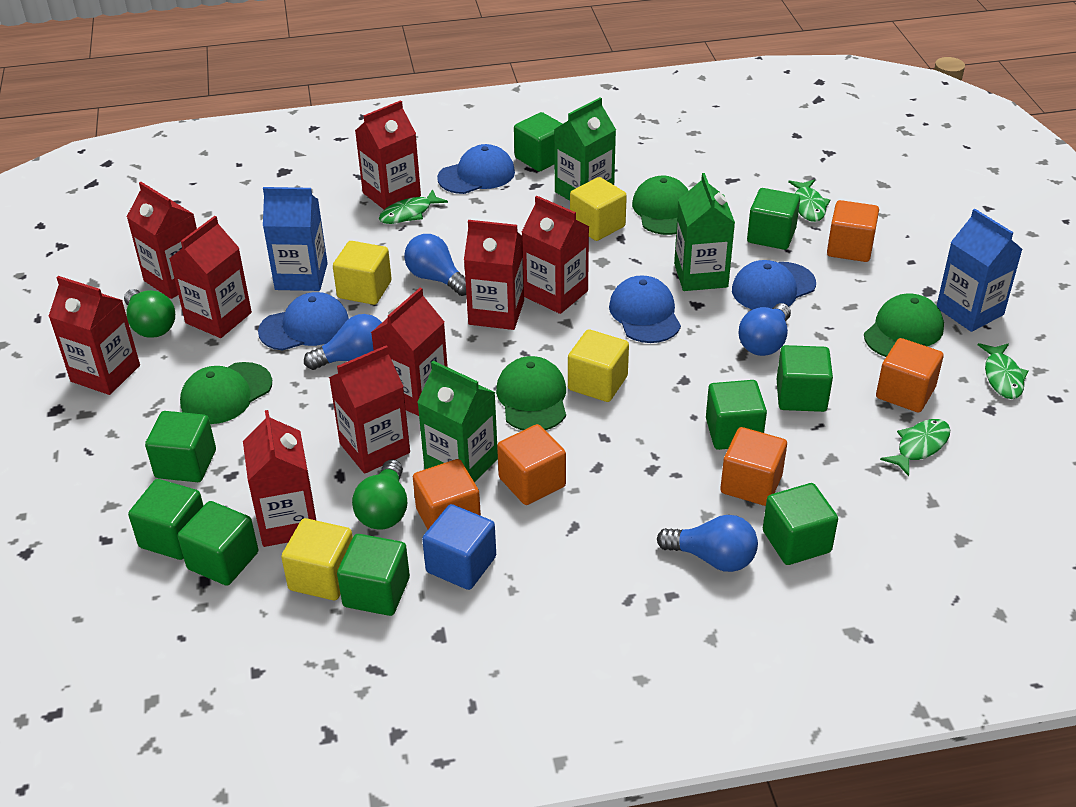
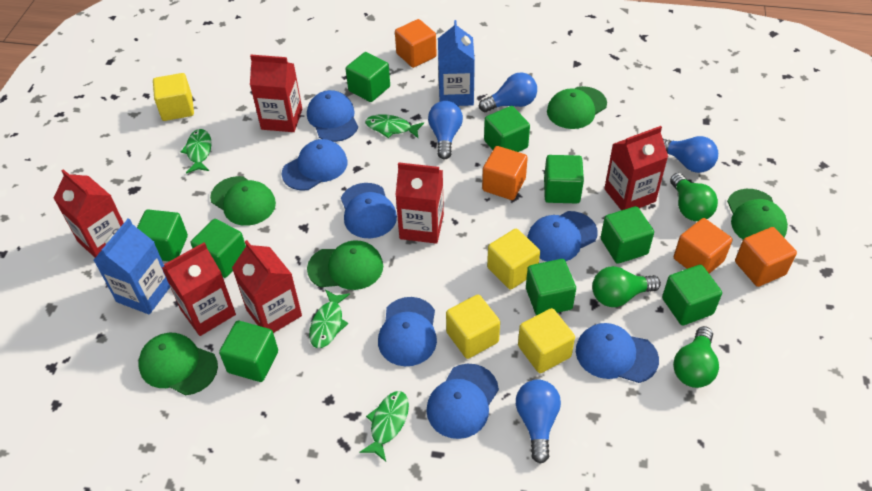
blue cap: [258,292,349,351] [437,144,515,194] [609,275,681,343] [732,260,816,310] = 4 -> [282,139,348,191] [307,90,358,142] [341,183,397,238] [378,297,437,366] [426,364,499,439] [527,211,598,262] [576,323,659,383] = 7
blue cube: [422,504,496,590] = 1 -> none = 0
green cap: [180,362,272,424] [496,356,566,430] [632,176,689,235] [864,293,944,357] = 4 -> [138,333,218,395] [210,176,276,226] [307,240,383,290] [547,86,607,129] [727,189,788,239] = 5
green carton: [417,361,498,482] [554,97,616,201] [674,173,735,291] = 3 -> none = 0
green light bulb: [124,289,175,338] [352,459,407,530] = 2 -> [592,266,661,307] [670,173,718,221] [673,326,719,388] = 3
orange cube: [413,459,481,529] [497,424,566,505] [720,427,787,506] [827,200,879,262] [876,338,944,413] = 5 -> [395,19,437,68] [482,146,528,200] [674,218,733,274] [735,227,797,287] = 4
red carton: [48,276,140,395] [127,182,197,299] [169,216,252,338] [243,410,316,547] [329,345,410,474] [355,100,421,209] [371,288,448,416] [464,220,524,330] [522,196,589,314] = 9 -> [54,169,124,257] [162,242,236,336] [232,240,302,333] [250,55,302,132] [395,162,444,244] [604,126,668,210] = 6

